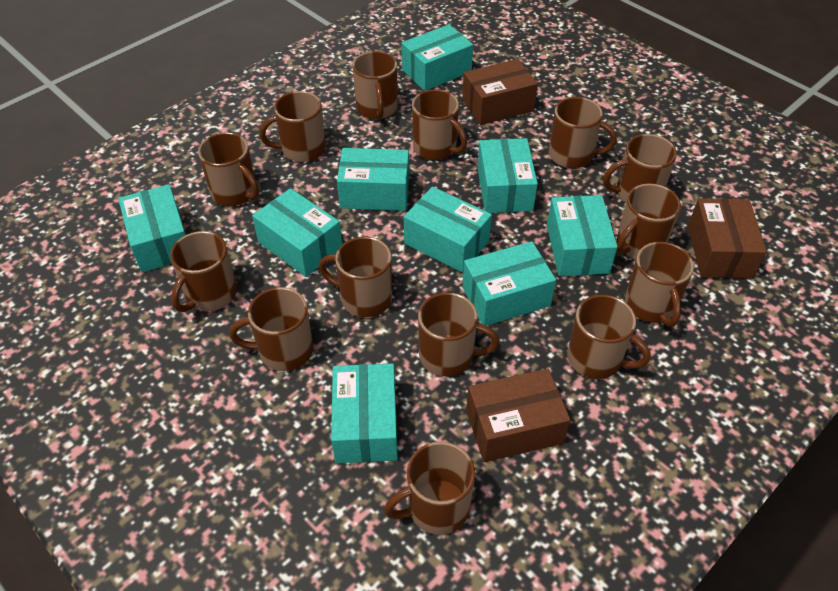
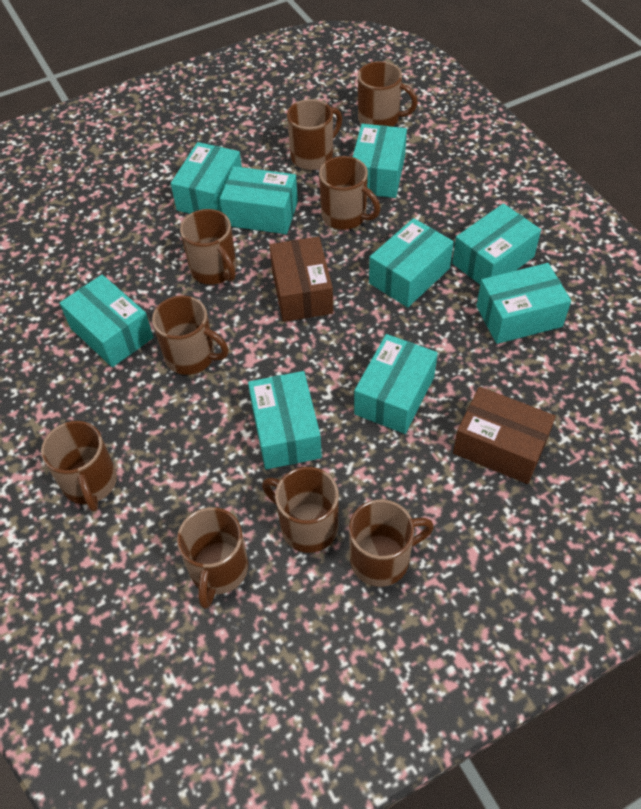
brown box: [462,59,538,125] [466,368,571,462] [688,198,767,279] = 3 -> [269,236,333,322] [453,387,556,484] = 2
brown mug: [170,231,237,312] [198,132,259,206] [229,287,313,371] [259,91,326,162] [319,237,392,317] [353,51,398,119] [384,442,475,535] [412,89,467,160] [418,292,499,377] [549,97,617,168] [567,295,650,379] [603,134,677,203] [617,184,681,259] [625,242,694,327] = 14 -> [41,421,117,512] [152,296,229,375] [177,507,248,609] [180,209,236,285] [262,467,339,553] [287,99,342,170] [319,156,380,230] [349,499,434,587] [358,61,418,127] = 9

